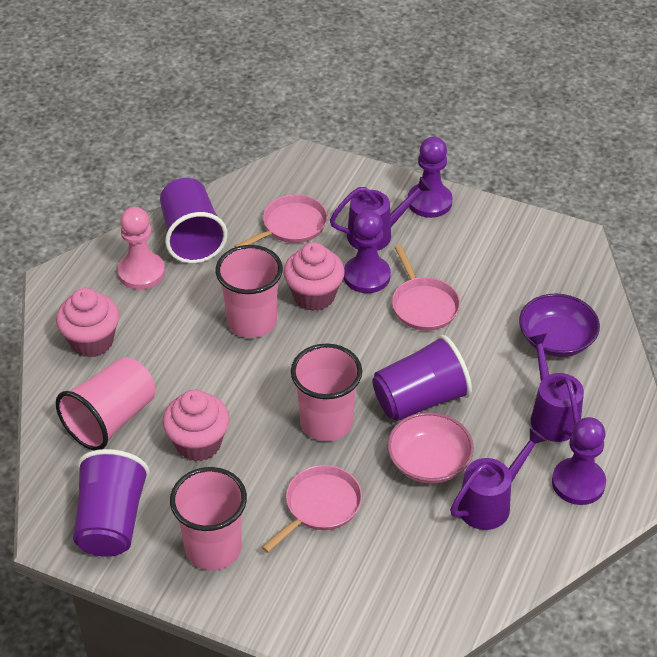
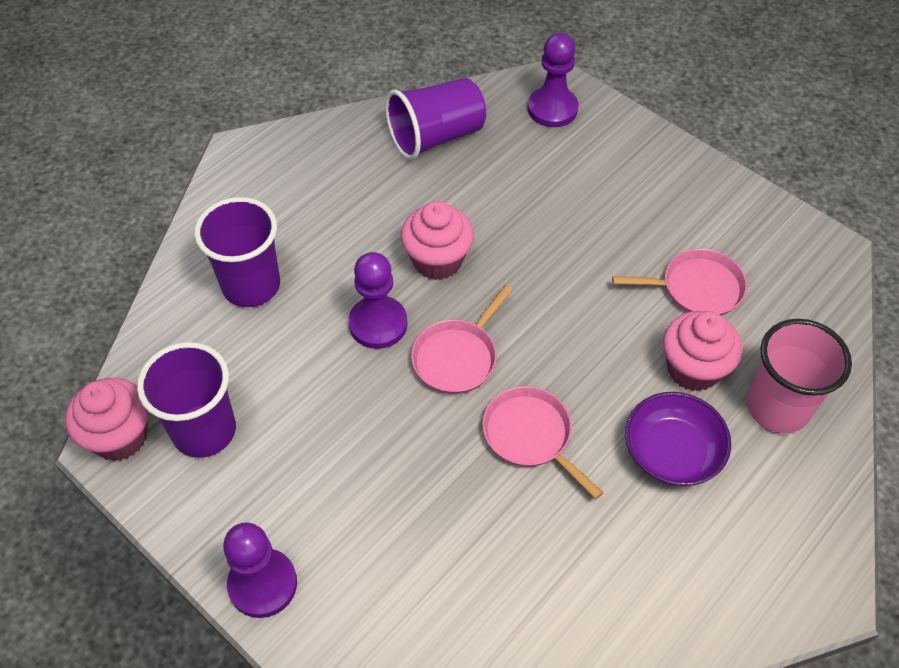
pink bowl: [387,412,474,484] = 1 -> none = 0
pink cup: [56,357,155,450] [170,467,247,571] [216,245,283,338] [291,343,362,442] = 4 -> [747,319,852,434] = 1
pink pawn: [118,207,165,290] = 1 -> none = 0
purple watering can: [330,177,432,251] [450,428,546,530] [528,333,584,442] = 3 -> none = 0

